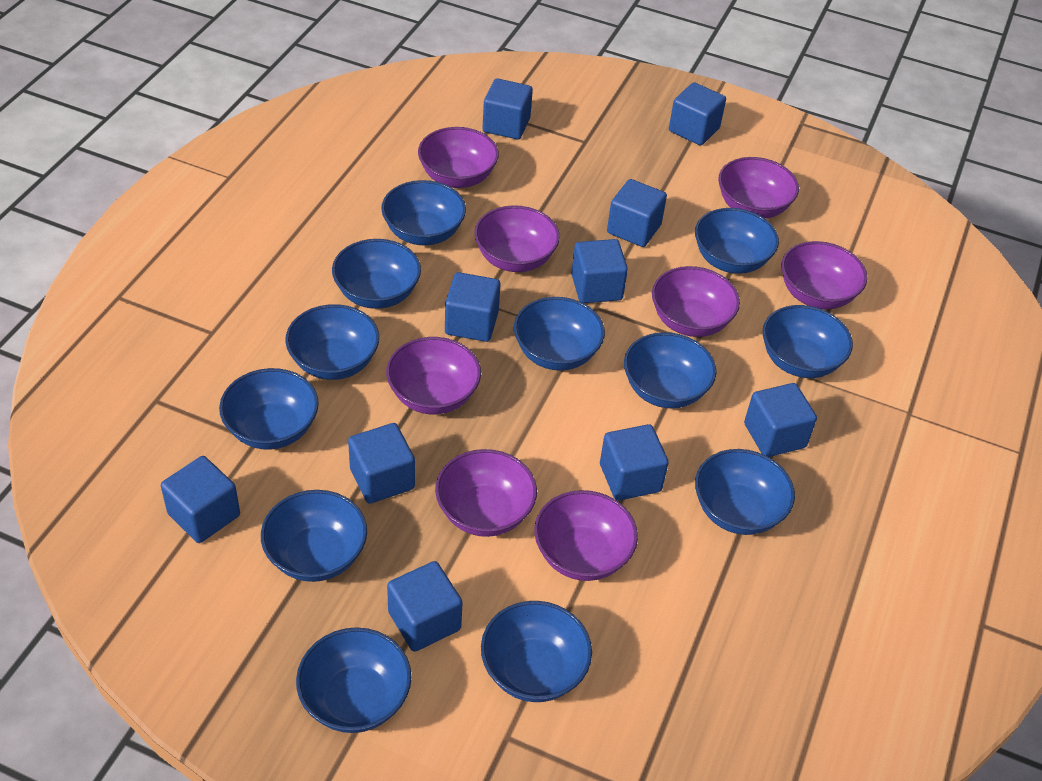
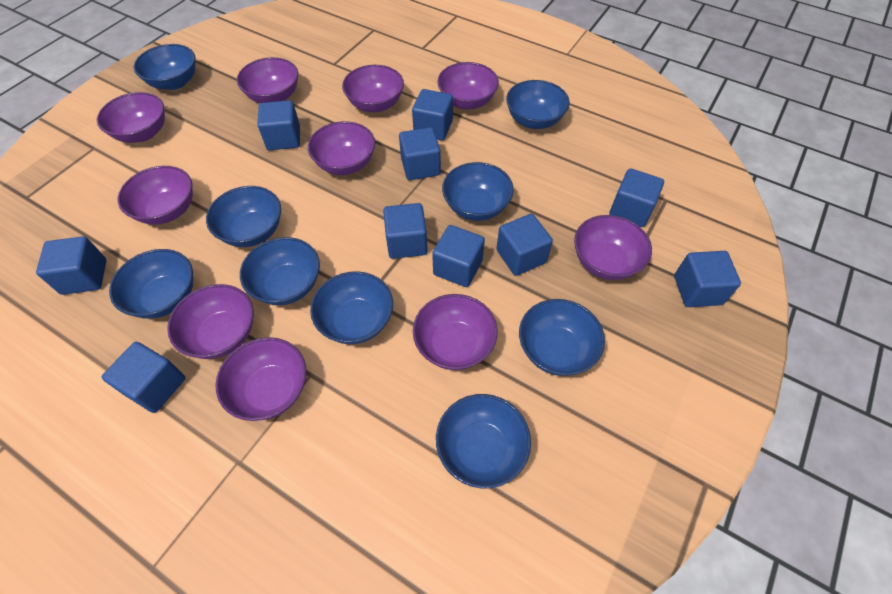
blue bowl: [219,368,319,450] [261,490,367,582] [285,304,379,380] [296,627,412,733] [332,239,421,309] [381,180,466,246] [481,601,592,702] [514,297,605,371] [624,332,717,409] [695,208,779,274] [695,449,795,535] [763,305,853,378] = 12 -> [109,249,193,319] [134,44,196,90] [206,186,281,247] [240,237,320,305] [310,271,393,344] [436,394,531,489] [442,162,514,221] [506,80,570,129] [519,299,605,376] = 9
purple bowl: [386,337,481,415] [418,127,499,188] [435,449,537,537] [474,205,560,272] [534,490,638,581] [652,266,740,337] [718,157,799,219] [781,241,867,309] = 8 -> [97,92,165,143] [118,166,193,225] [167,284,254,359] [215,337,307,421] [237,57,298,103] [308,121,375,175] [342,65,404,112] [413,294,498,370] [437,62,499,110] [574,215,652,280] = 10

